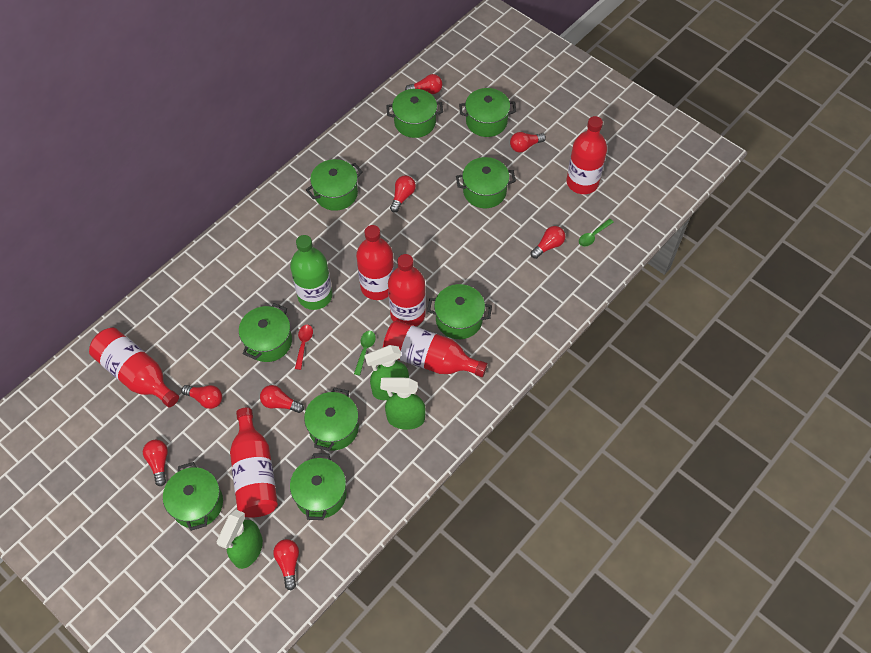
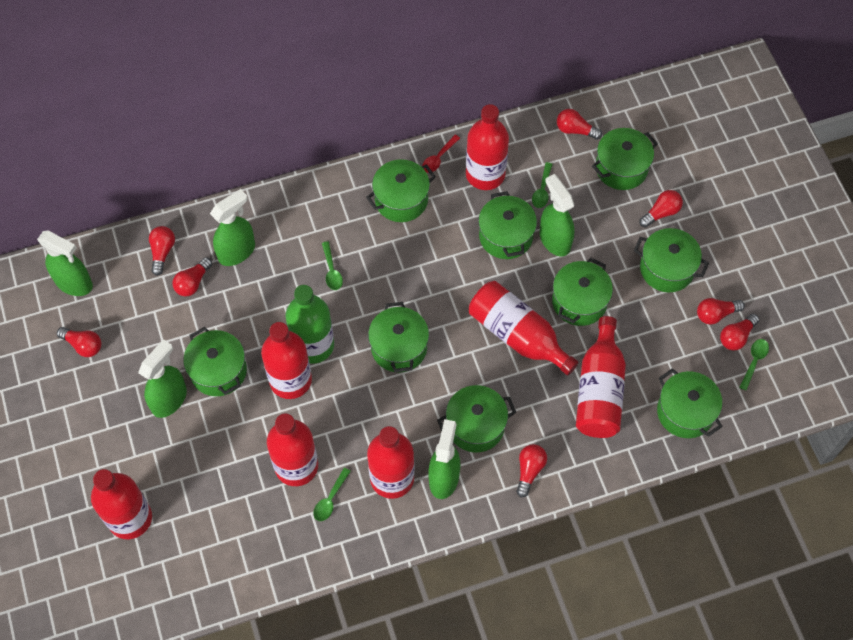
green spoon: [354,331,376,376] [579,219,614,247] = 2 -> [313,468,351,521] [322,241,343,290] [532,162,552,208] [739,339,769,391] = 4
green spray bottle: [217,510,263,569] [364,345,409,400] [380,377,426,430] = 3 -> [37,230,93,296] [138,339,187,418] [210,189,255,266] [428,419,460,499] [540,174,575,256] = 5
red bottle: [89,328,179,407] [230,408,278,518] [356,225,394,300] [383,320,488,377] [388,254,426,326] [567,116,607,194] = 6 -> [91,469,152,539] [261,322,312,399] [267,414,318,486] [367,426,415,499] [466,104,509,190] [469,281,579,375] [576,316,626,438] = 7

